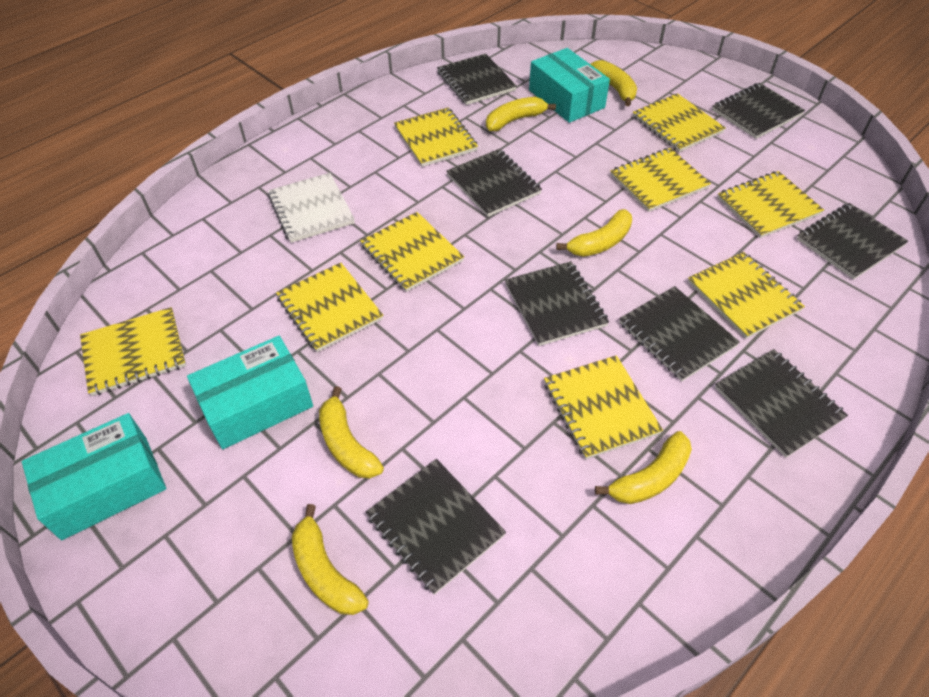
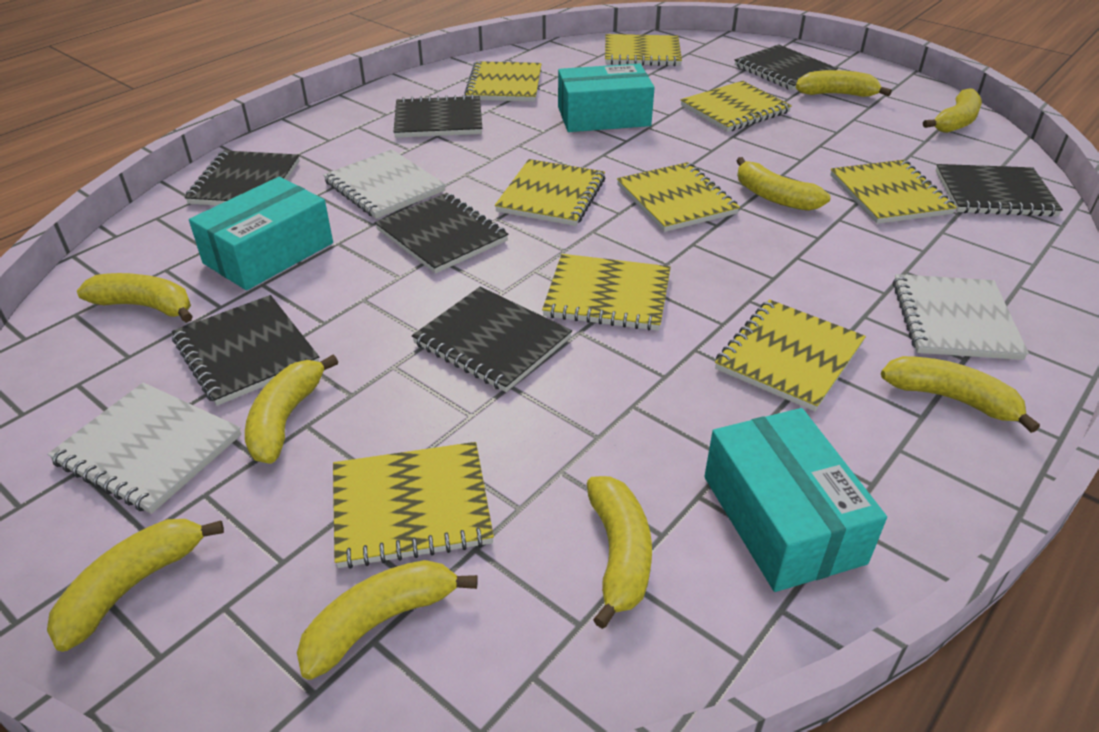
black notebook: [366,459,506,595] [437,54,517,105] [447,149,542,217] [505,261,609,346] [619,286,740,381] [712,83,805,139] [715,349,848,458] [797,203,908,280] = 8 -> [172,295,319,406] [185,150,300,205] [375,193,508,274] [394,94,482,138] [412,287,572,392] [735,44,838,90] [935,164,1063,217] = 7
white notebook: [268,173,355,243] = 1 -> [47,382,241,514] [323,149,446,219] [893,274,1029,360] = 3
yellow banana: [292,504,369,615] [319,386,384,478] [486,97,556,131] [556,209,632,257] [590,60,637,106] [595,431,692,504] = 6 -> [47,519,224,652] [77,273,193,323] [245,355,338,464] [297,560,478,680] [587,476,652,629] [736,157,831,211] [796,70,892,97] [881,356,1040,433] [923,88,982,133] = 9

